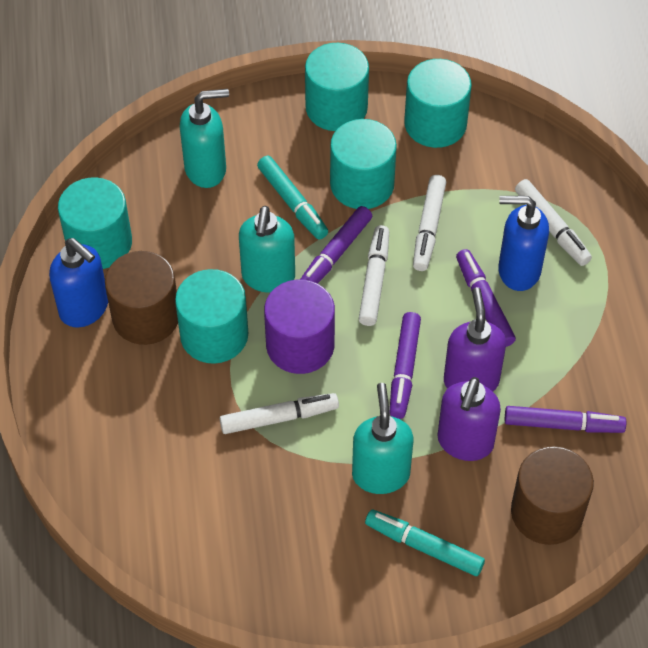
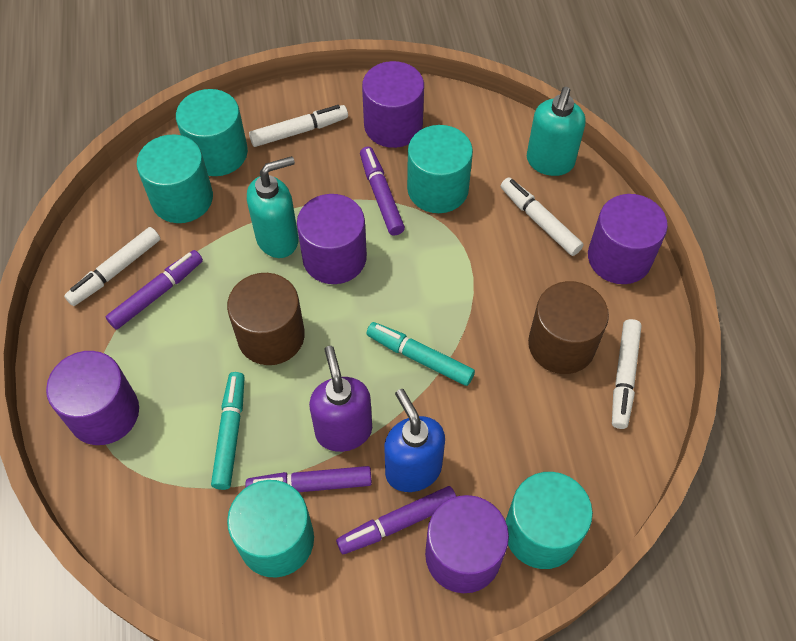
blue soap dispenser: [49,238,108,328] [498,196,549,291] = 2 -> [384,389,445,492] = 1
purple cylinder: [264,279,335,374] = 1 -> [46,351,139,445] [297,194,367,284] [362,61,424,148] [425,495,509,593] [588,194,668,284] = 5
purple soap dispenser: [438,377,501,461] [444,287,506,391] = 2 -> [309,346,372,452] = 1
turquoise soap dispenser: [180,89,229,188] [239,206,295,293] [352,383,414,494] = 3 -> [247,156,299,258] [527,87,586,176] = 2

